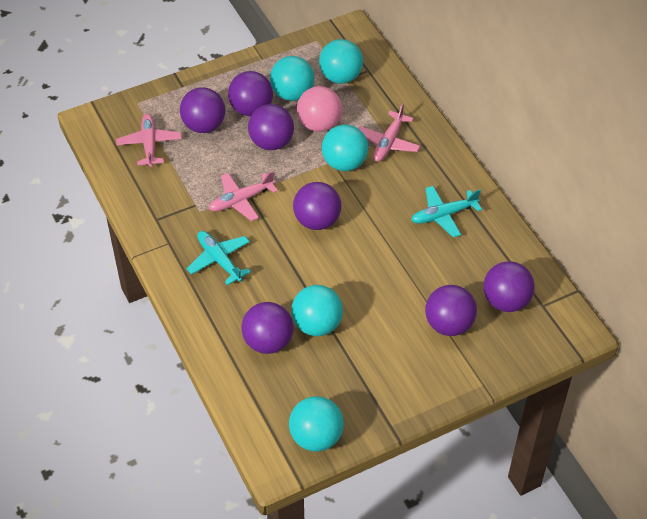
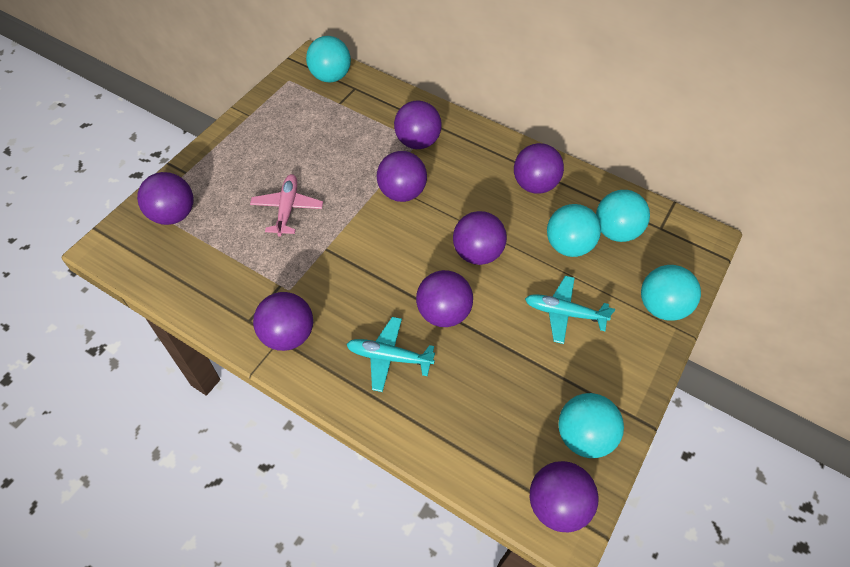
pink ball: [297,86,342,132] = 1 -> none = 0
pink plane: [116,114,182,167] [209,171,278,221] [359,103,420,162] = 3 -> [250,174,323,237] = 1
purple ball: [180,87,225,133] [228,71,273,116] [242,302,293,354] [248,104,294,150] [293,182,342,230] [425,285,477,336] [483,261,535,312] = 7 -> [137,172,194,225] [253,292,313,351] [377,151,427,202] [394,101,442,149] [416,270,473,327] [453,211,507,265] [514,143,564,194] [530,461,599,532] = 8

